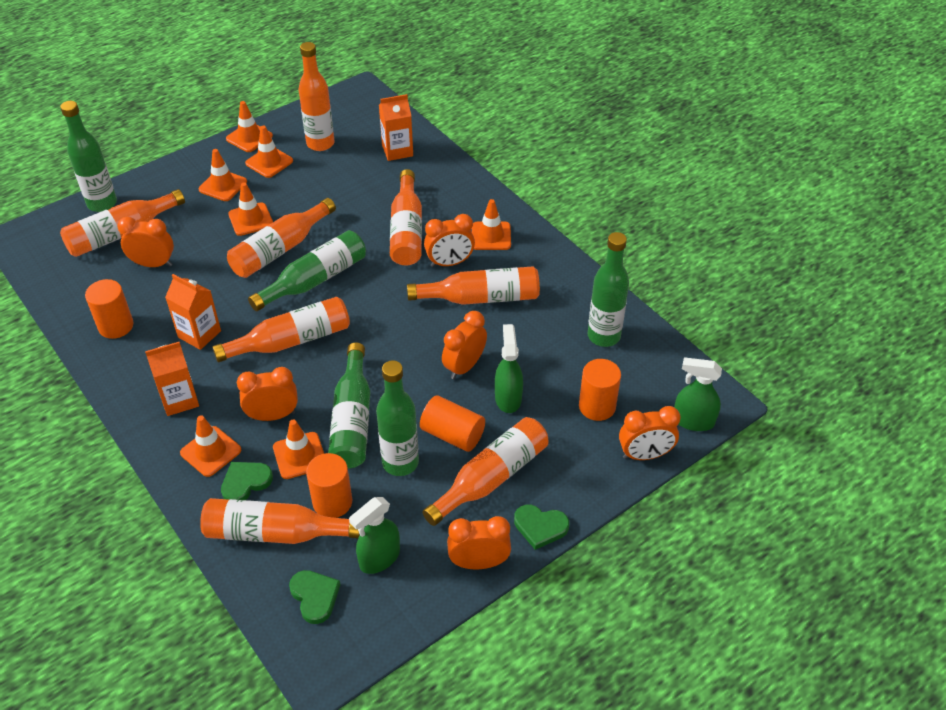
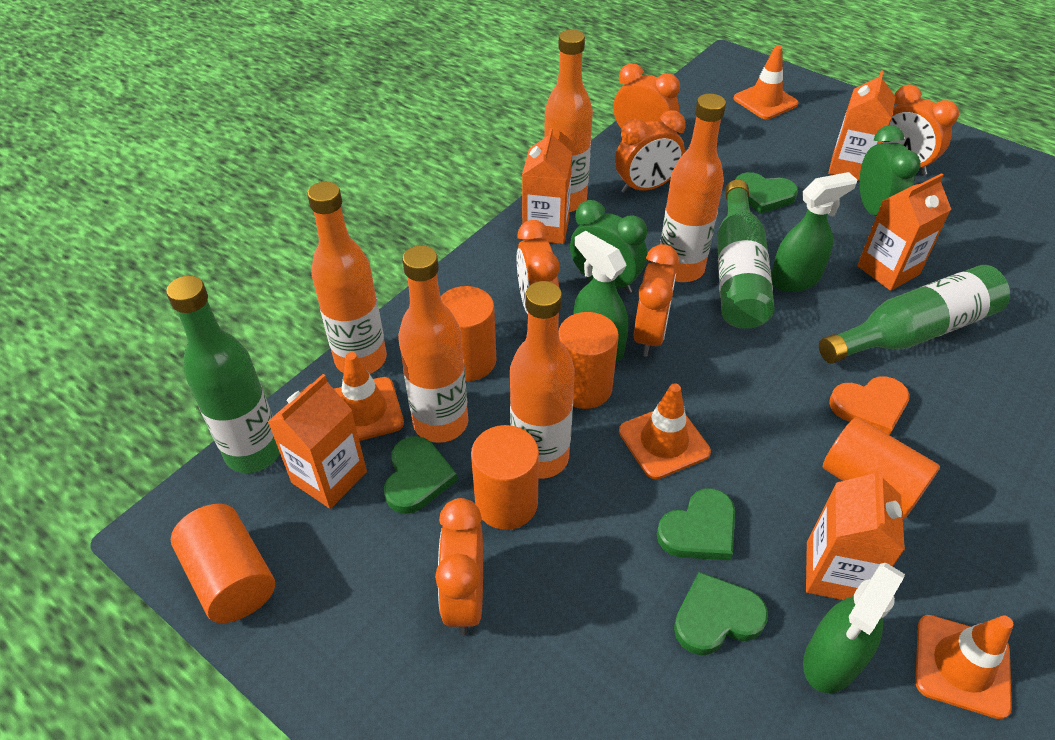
green bottle: [60,101,117,212] [248,230,366,311] [328,343,370,469] [376,361,419,476] [588,232,629,347] = 5 -> [166,276,280,473] [717,180,775,329] [819,265,1010,363] = 3
green clock: none = 0 -> [570,200,647,294] [860,125,921,216] = 2
green heart: [221,462,273,500] [289,570,341,624] [514,504,569,550] = 3 -> [384,436,457,514] [657,488,735,560] [674,572,768,655] [735,172,798,214] = 4
orange bottle: [60,189,185,257] [200,498,360,544] [212,297,350,362] [227,198,336,278] [299,42,335,151] [390,169,422,265] [407,266,540,305] [423,417,548,526] = 8 -> [307,182,387,374] [398,245,468,443] [510,281,575,479] [544,29,593,212] [660,93,726,282] = 5
orange carton: [145,342,199,416] [165,274,221,350] [379,94,413,161] = 3 -> [268,374,367,509] [522,128,572,244] [806,467,905,600] [828,70,895,181] [857,173,951,291] = 5
orange cylinder: [85,279,133,339] [306,453,352,518] [420,395,485,452] [579,359,621,421] = 4 -> [171,504,275,623] [441,286,496,381] [471,425,539,530] [559,312,619,409] [823,417,940,519] = 5
orange heart: none = 0 -> [829,376,910,435] = 1
orange traffic cone: [180,415,241,477] [199,149,247,201] [226,101,273,152] [228,182,273,236] [245,126,293,178] [273,420,324,479] [472,199,511,250] = 7 -> [334,352,404,441] [619,383,711,480] [733,45,799,119] [915,615,1013,719] = 4

